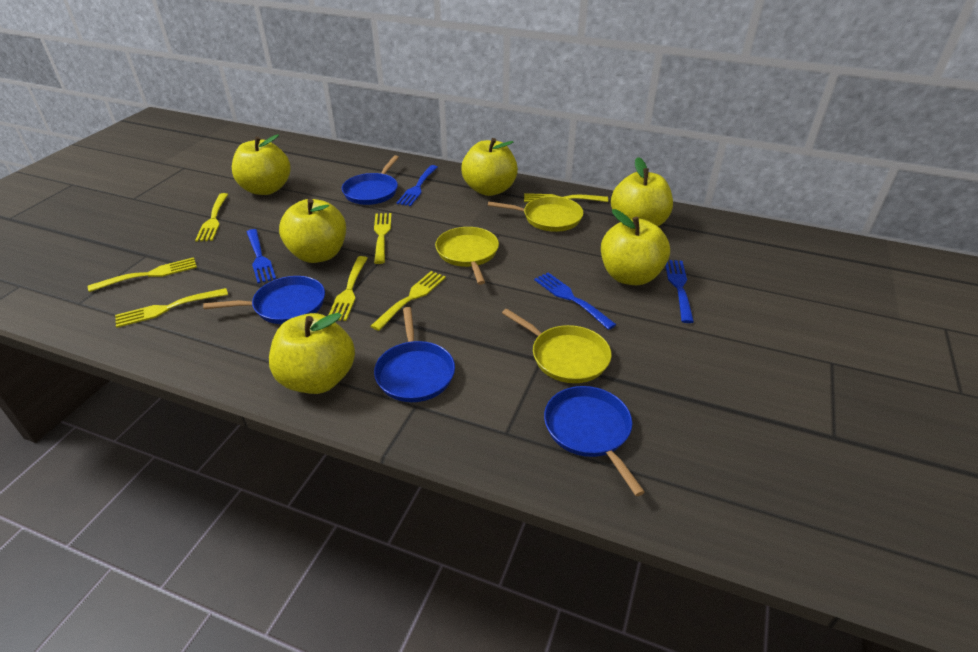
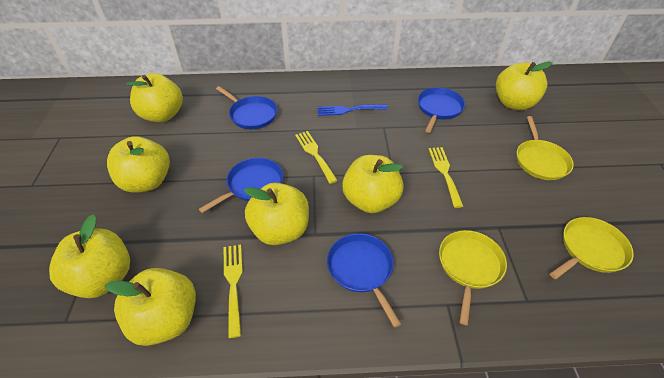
blue fork: [247,229,276,284] [397,165,438,206] [534,273,617,330] [665,260,694,323] = 4 -> [318,104,388,116] = 1
yellow apple: [232,134,291,195] [269,313,355,394] [279,199,346,263] [461,138,518,196] [601,209,670,285] [611,157,673,226] = 6 -> [49,214,130,298] [105,268,196,346] [107,136,170,193] [126,73,183,122] [244,183,309,245] [342,155,404,213] [496,62,553,110] = 7
yellow fork: [88,257,197,292] [115,288,228,328] [195,193,228,242] [329,256,368,321] [371,271,446,331] [374,213,392,264] [524,193,608,202] = 7 -> [224,245,243,338] [295,131,338,184] [429,147,463,208] = 3

